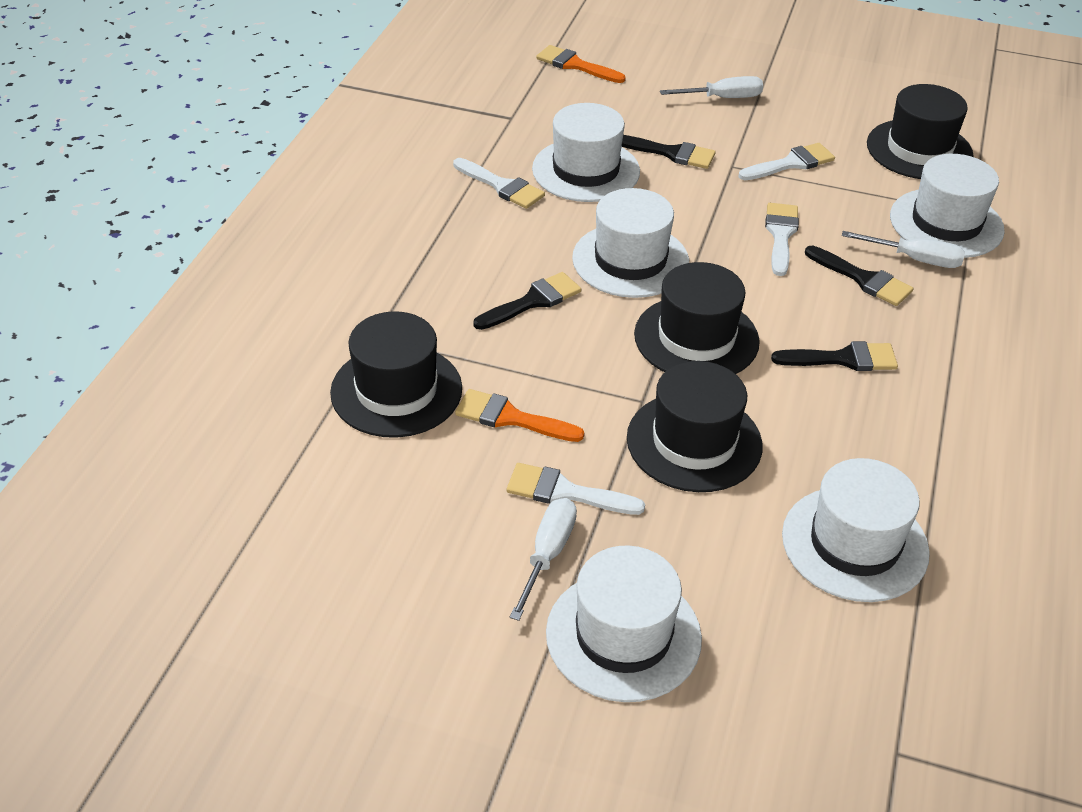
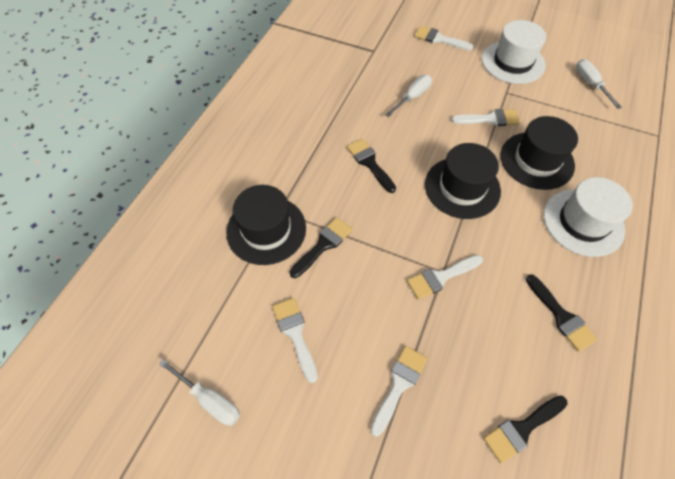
black hat: [330,311,462,438] [627,361,763,492] [634,262,760,374] [867,84,973,179] = 4 -> [226,185,306,265] [425,143,501,219] [501,116,578,190] = 3
orange brush: [455,389,585,442] [536,45,626,83] = 2 -> none = 0
white brush: [453,158,545,209] [507,463,645,515] [738,143,835,180] [765,203,799,276] = 4 -> [272,298,318,383] [370,346,428,437] [407,255,483,300] [414,26,474,50] [451,109,520,126] = 5
white hat: [532,103,640,202] [546,546,702,702] [572,188,689,298] [782,458,930,602] [890,154,1005,258] = 5 -> [482,20,546,84] [544,177,633,257] = 2

